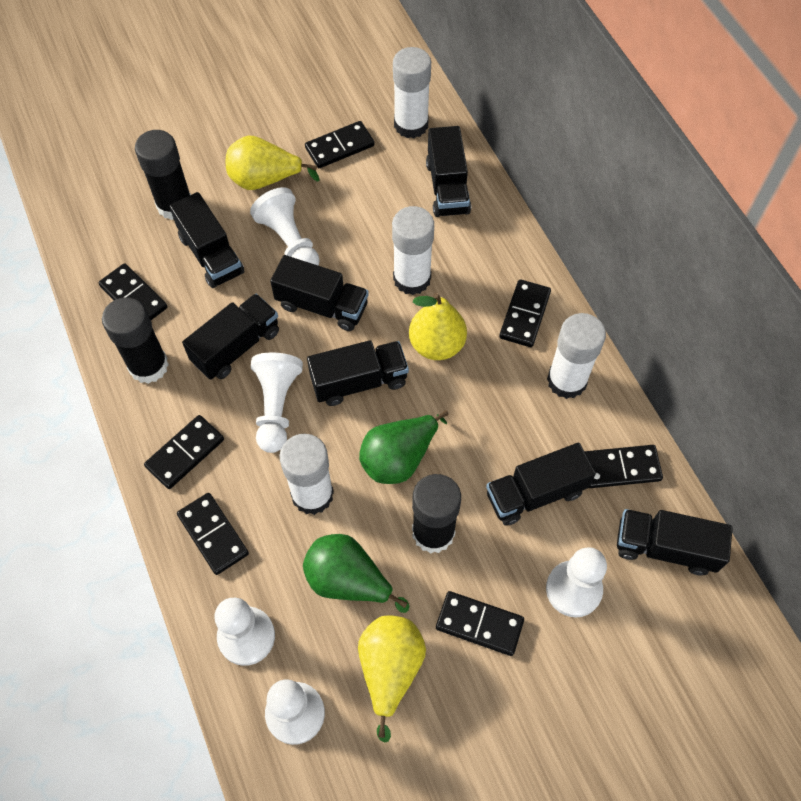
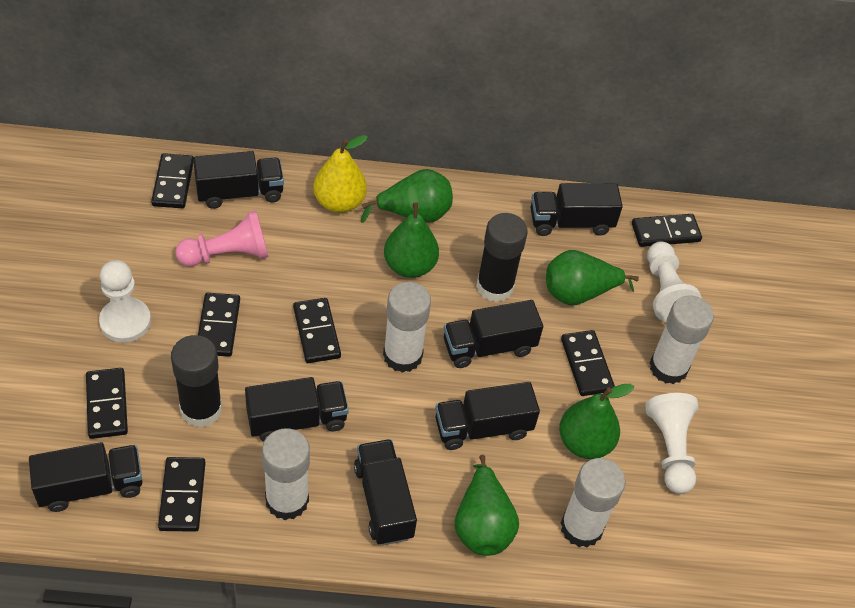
black glue stick: [102,297,169,384] [135,130,191,220] [412,474,461,554] = 3 -> [171,335,222,428] [476,213,528,302] = 2
green pear: [303,534,409,613] [359,410,449,484] = 2 -> [361,169,453,223] [384,185,439,278] [455,455,519,556] [546,250,639,306] [559,384,634,459] = 5
pink pawn: none = 0 -> [175,211,269,267] = 1
white pawn: [214,598,275,666] [250,187,320,266] [251,353,303,453] [265,679,325,745] [546,547,607,617] = 5 -> [99,260,151,343] [645,393,698,494] [647,241,702,322] = 3
yellow pear: [226,135,320,190] [358,615,426,743] [409,293,467,360] = 3 -> [313,135,368,213] = 1

